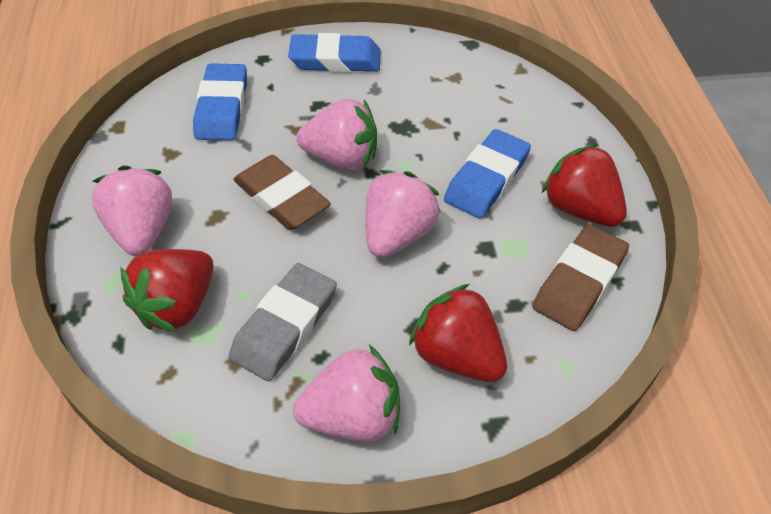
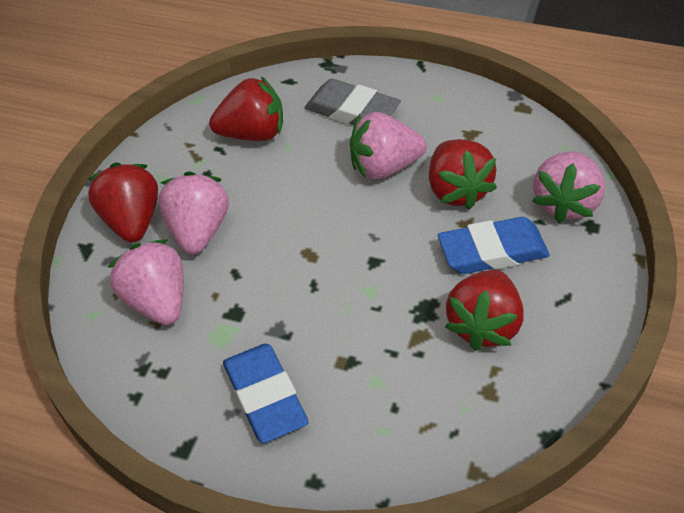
blue eraser: [193,63,247,141] [288,33,380,72] [444,129,531,219] = 3 -> [223,344,309,443] [438,217,550,274] = 2
brown eraser: [233,155,331,230] [532,224,629,331] = 2 -> none = 0
red strawberry: [120,249,214,333] [409,284,507,382] [541,144,627,227] = 3 -> [88,163,158,243] [209,76,283,141] [429,139,497,210] [445,270,523,351] = 4

